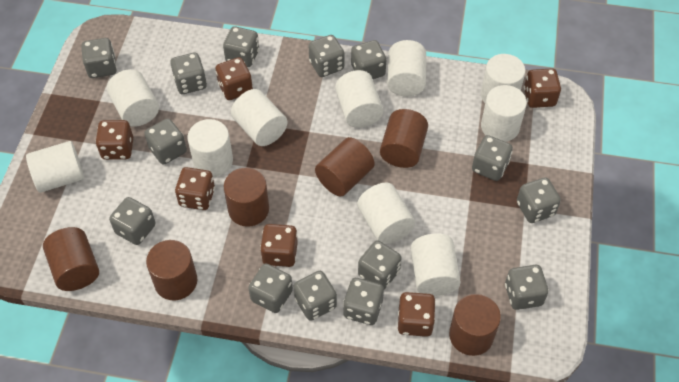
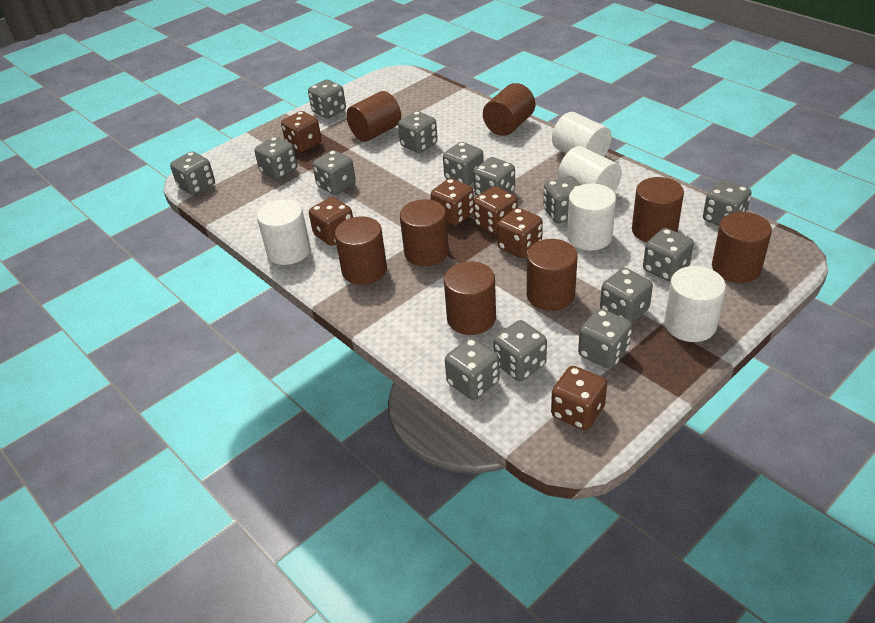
brown cylinder: [43,227,99,291] [146,240,197,300] [224,167,269,227] [315,137,374,197] [380,109,428,168] [449,294,501,356] = 6 -> [334,216,387,285] [346,91,401,142] [400,199,449,266] [444,261,496,335] [483,83,535,136] [527,239,577,311] [632,177,684,243] [712,212,772,283] = 8
white cylinder: [26,141,84,193] [107,69,159,127] [188,119,233,177] [231,89,287,146] [335,70,383,128] [357,182,415,244] [387,40,426,96] [411,233,461,296] [481,54,525,103] [481,85,527,142] = 10 -> [257,199,311,265] [552,112,612,157] [558,146,622,192] [567,183,616,250] [664,266,726,342] = 5

